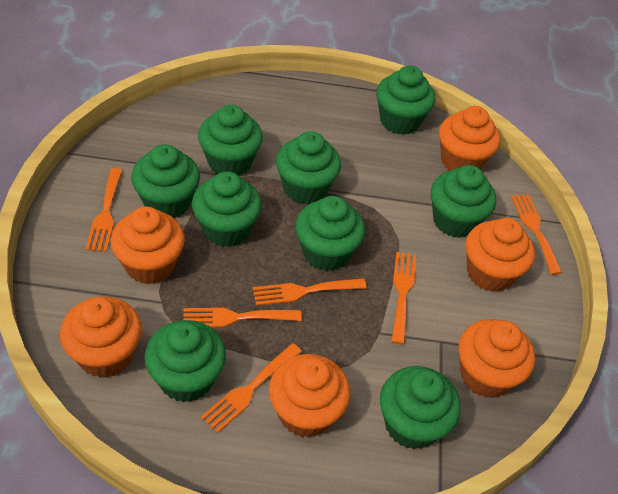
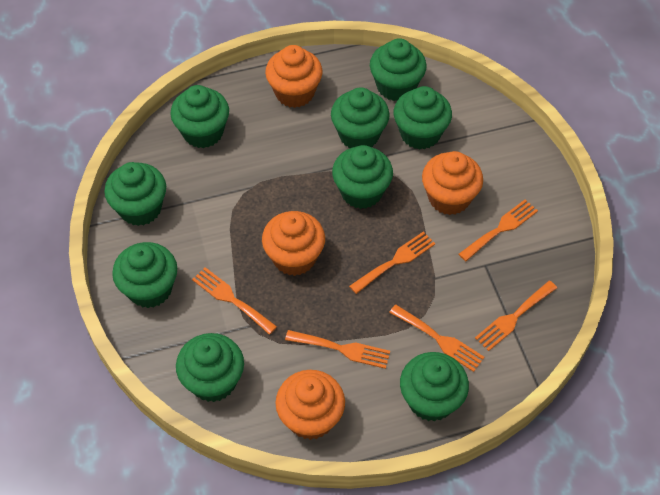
orange cupcake: [60,296,142,378] [111,206,185,284] [269,354,350,437] [439,106,501,171] [458,319,535,398] [466,218,535,292] = 6 -> [262,211,325,276] [265,45,322,108] [275,370,345,440] [422,151,483,215] = 4

